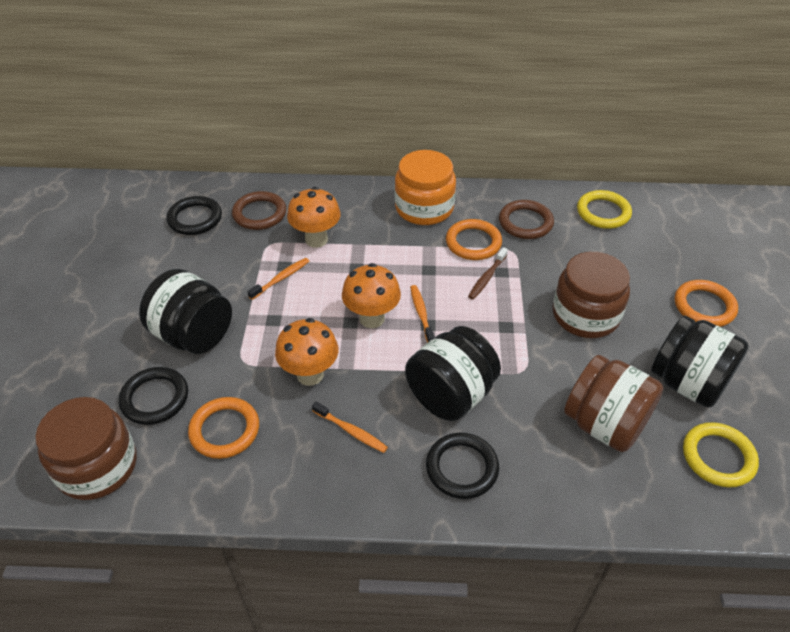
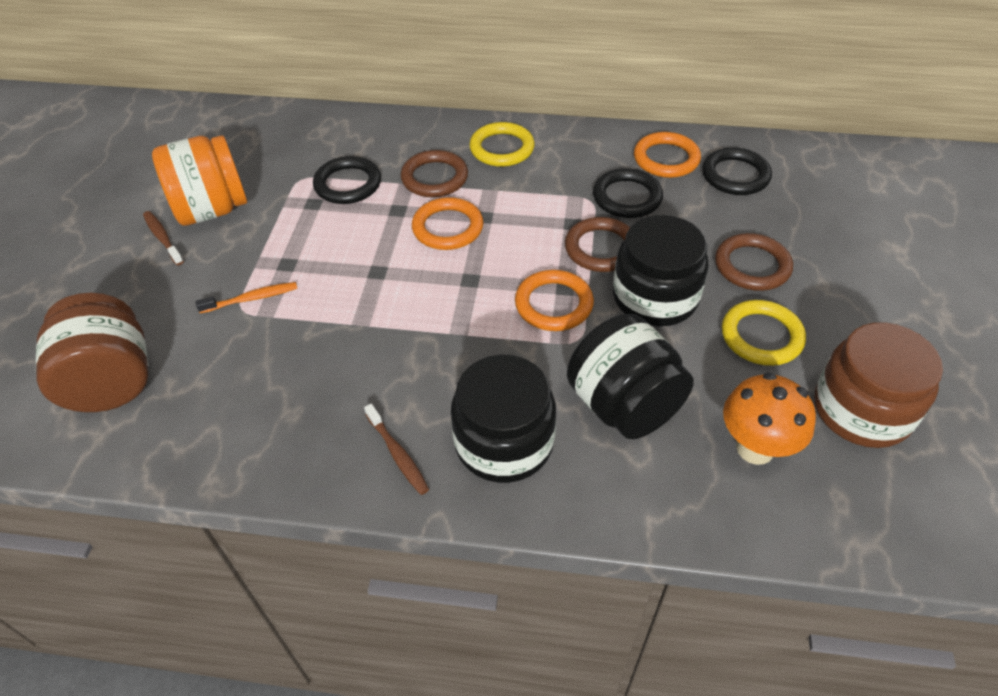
brown jar: [35,397,137,500] [553,252,630,338] [564,355,663,452] = 3 -> [36,293,149,412] [814,322,943,448] = 2
brown ring: [232,191,286,230] [499,200,554,239] = 2 -> [401,150,468,197] [565,217,630,272] [715,233,793,291] = 3
brown toothbrush: [468,247,508,299] = 1 -> [143,211,184,265] [364,404,429,495] = 2
orange mushroom: [275,318,338,386] [287,187,341,248] [342,263,401,328] = 3 -> [723,373,816,465] = 1
orange toothbrush: [247,258,309,300] [312,401,388,453] [410,285,435,342] = 3 -> [195,282,297,313] = 1

